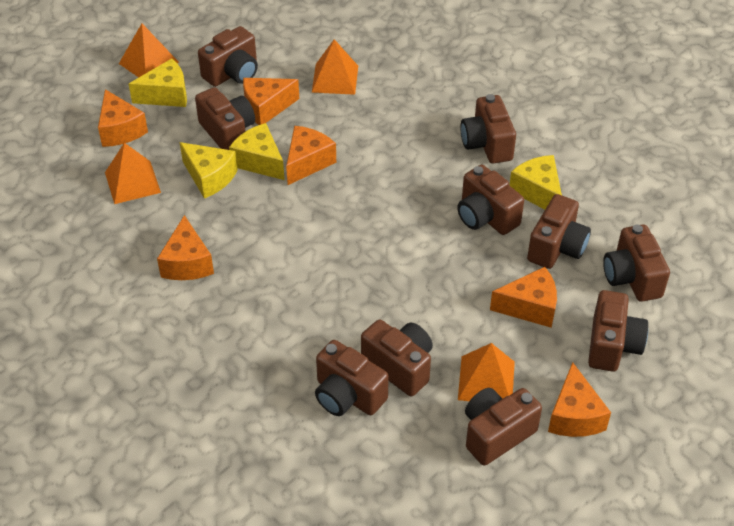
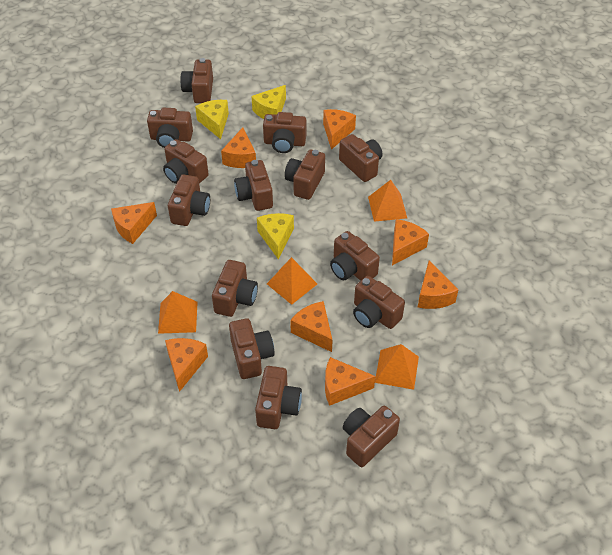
brown camera: [195,87,255,150] [198,26,258,87] [315,340,389,416] [361,319,433,396] [457,165,524,235] [460,94,516,164] [465,388,542,466] [527,194,591,269] [588,290,648,372] [603,224,670,302] = 10 -> [147,108,193,148] [163,139,209,184] [168,174,210,226] [180,58,213,103] [212,260,258,317] [229,318,275,379] [234,160,273,211] [255,366,302,429] [263,112,306,153] [284,150,325,200] [330,231,380,281] [339,134,383,182] [343,406,400,467] [353,276,405,329] = 14
orange cheese: [98,89,148,147] [157,215,214,280] [243,78,299,125] [286,126,336,185] [490,267,557,328] [548,362,611,437] = 6 -> [111,202,157,244] [165,338,208,392] [221,127,256,168] [290,301,333,352] [323,109,356,150] [325,357,376,406] [392,219,429,265] [418,260,458,309] = 8
yellow cheese: [129,59,187,107] [180,142,237,199] [229,123,285,180] [509,155,562,209] = 4 -> [195,100,229,139] [251,85,286,119] [257,213,294,260] = 3

